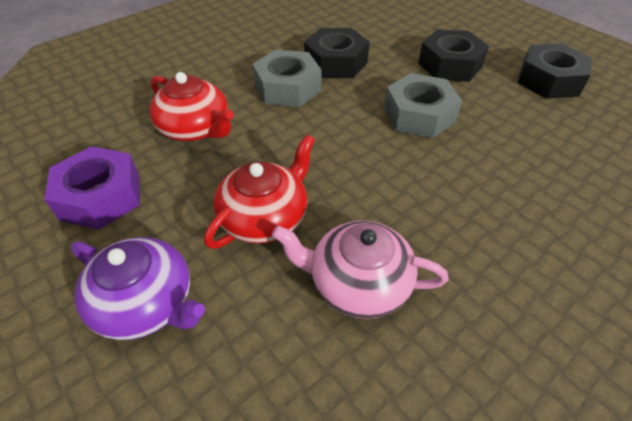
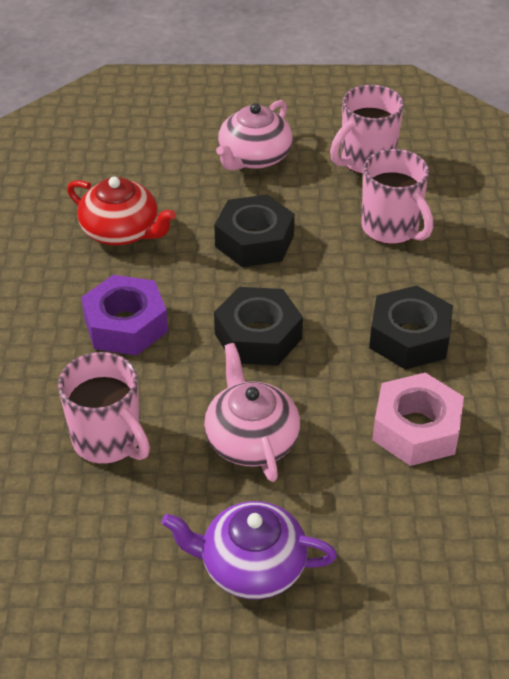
grey nut: [252,50,321,107] [384,73,462,138] = 2 -> none = 0
pink mug: none = 0 -> [58,352,150,464] [330,85,404,174] [361,149,433,244] = 3
pink nut: none = 0 -> [372,373,464,466] = 1
pink teapot: [272,220,448,319] = 1 -> [204,343,300,482] [216,100,293,171] = 2
red teapot: [149,72,234,141] [204,135,315,249] = 2 -> [67,177,176,245] = 1

